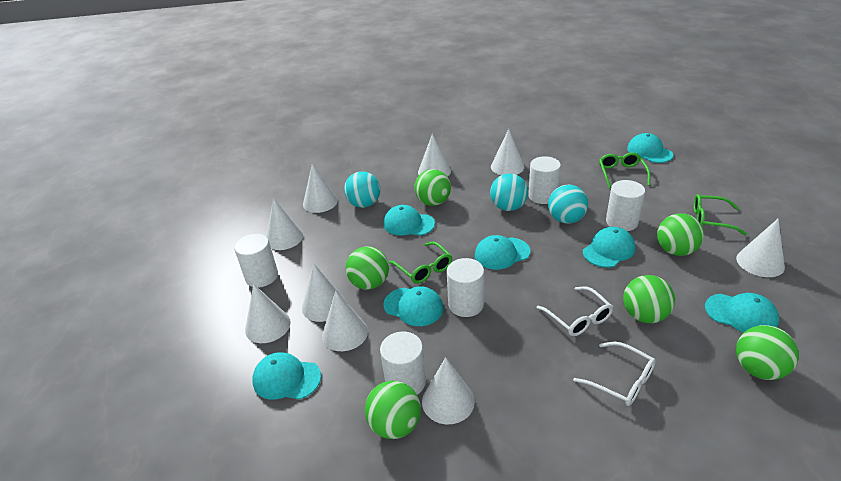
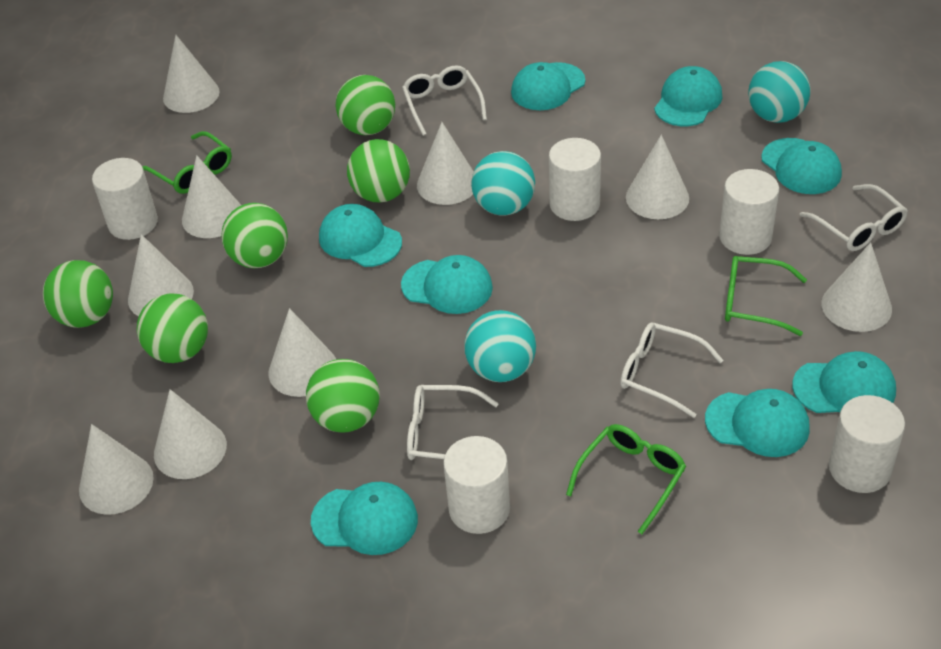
turquoise cap: [252,352,321,400] [383,205,435,236] [383,286,444,326] [475,235,531,270] [583,227,635,268] [627,133,673,163] [705,293,779,333] = 7 -> [311,482,418,555] [319,204,402,267] [401,255,493,314] [511,62,585,110] [654,66,722,126] [705,389,810,457] [761,138,842,194] [792,351,896,413] = 8
white glasses: [537,286,613,336] [573,342,656,406] = 2 -> [402,65,487,136] [407,385,499,460] [620,323,723,418] [800,184,908,251] = 4

